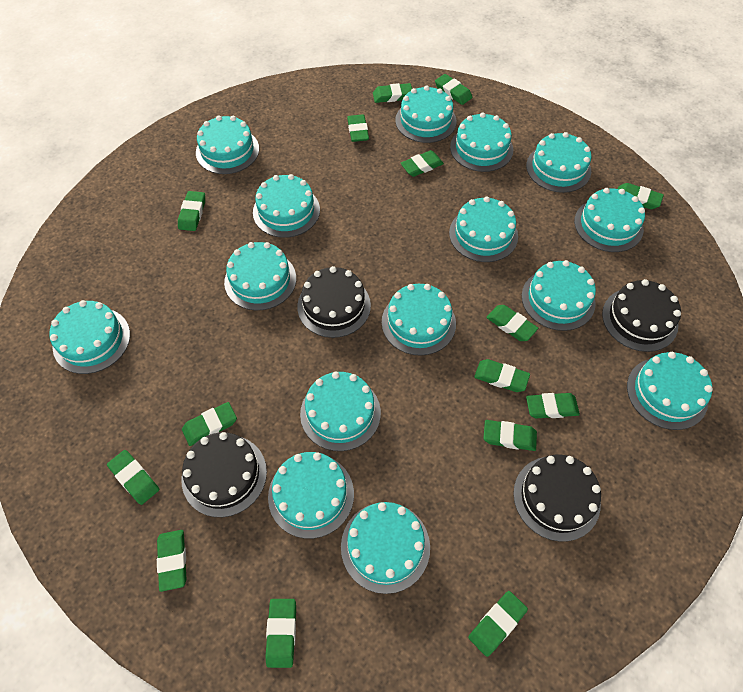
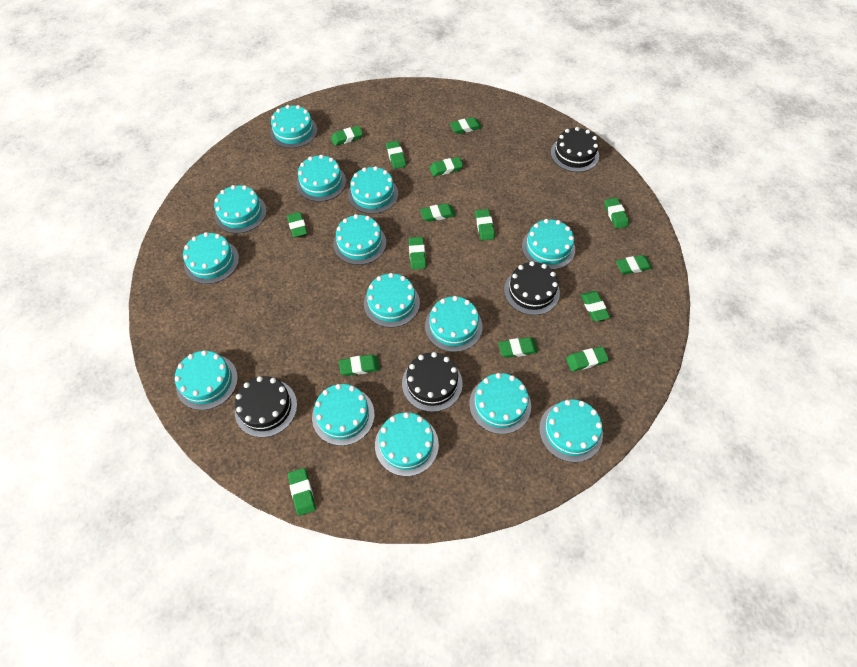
turquoise cake: [49,300,130,374] [196,115,259,174] [224,242,296,310] [253,174,320,238] [268,452,354,539] [300,372,381,451] [341,502,430,594] [382,284,456,356] [395,86,456,143] [449,197,518,262] [450,112,513,172] [522,260,596,331] [526,132,591,193] [574,188,645,252] [627,352,713,430] = 15 -> [175,350,238,410] [183,232,239,284] [214,185,267,233] [270,105,317,148] [296,155,346,202] [312,384,375,446] [333,214,386,265] [348,166,398,214] [364,273,420,328] [375,412,439,476] [425,296,482,352] [469,373,531,434] [522,219,575,270] [539,399,603,462] = 14

